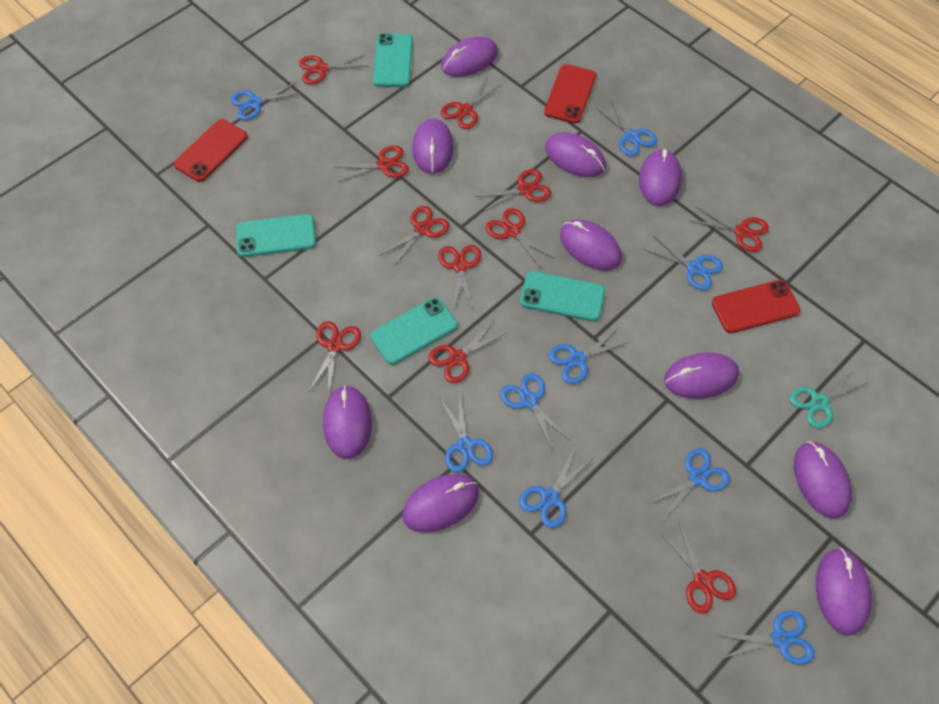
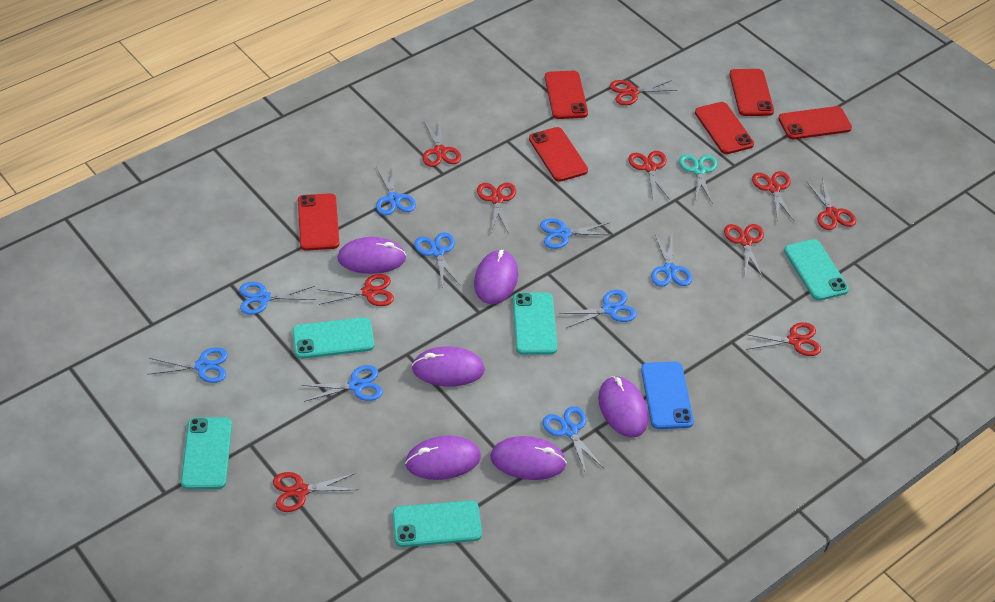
blue phone: none = 0 -> [641,362,694,429] = 1
purple mouse: [323,385,372,459] [402,474,479,533] [412,118,454,174] [441,36,498,77] [545,132,606,177] [560,219,622,270] [639,149,682,206] [664,352,739,399] [794,441,852,518] [816,548,872,636] = 10 -> [337,237,406,274] [405,436,481,480] [412,346,485,387] [474,250,518,304] [490,436,567,480] [598,376,648,437] = 6
red phone: [174,119,248,182] [544,64,596,124] [712,280,801,333] = 3 -> [298,193,339,251] [529,127,588,182] [545,71,588,119] [695,102,754,154] [729,69,774,116] [778,106,852,139] = 6
red scissors: [299,55,369,84] [309,321,361,394] [334,145,409,182] [380,206,450,266] [428,320,506,383] [438,245,481,311] [441,78,500,129] [475,169,551,211] [486,208,555,269] [659,523,736,614] [690,207,769,252] = 11 -> [273,472,359,512] [317,274,394,306] [423,121,461,167] [477,183,516,234] [610,80,677,105] [628,151,670,200] [724,224,764,277] [744,322,821,356] [752,171,795,222] [806,178,856,230] = 10
turquoise phone: [236,214,316,257] [370,297,458,365] [373,34,413,87] [520,271,605,321] = 4 -> [181,417,232,489] [292,317,374,359] [392,500,482,547] [513,292,557,355] [784,239,849,301] = 5

